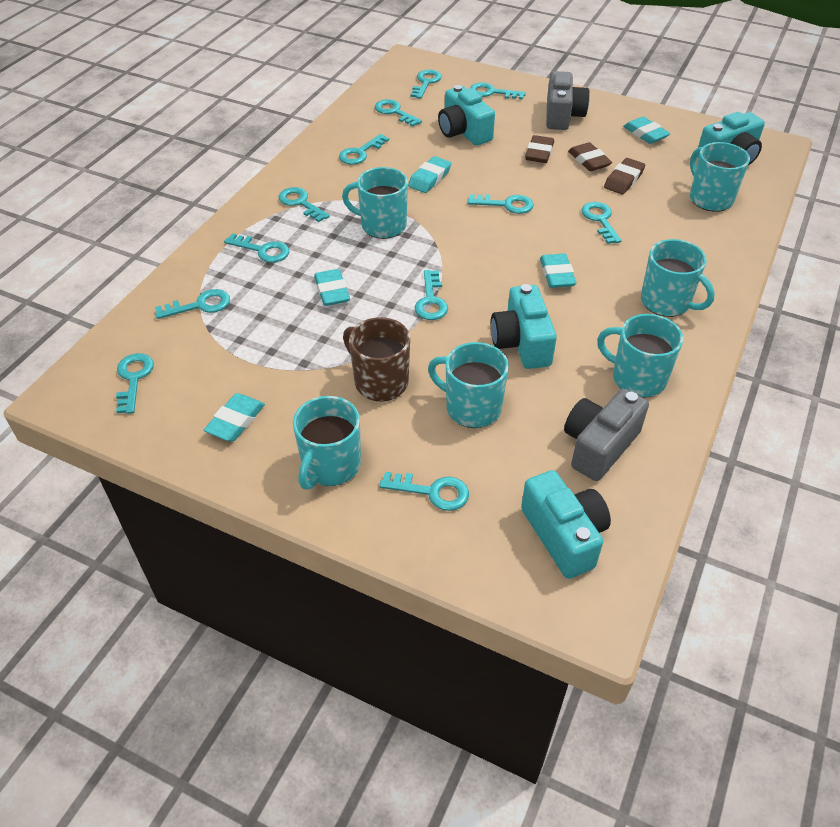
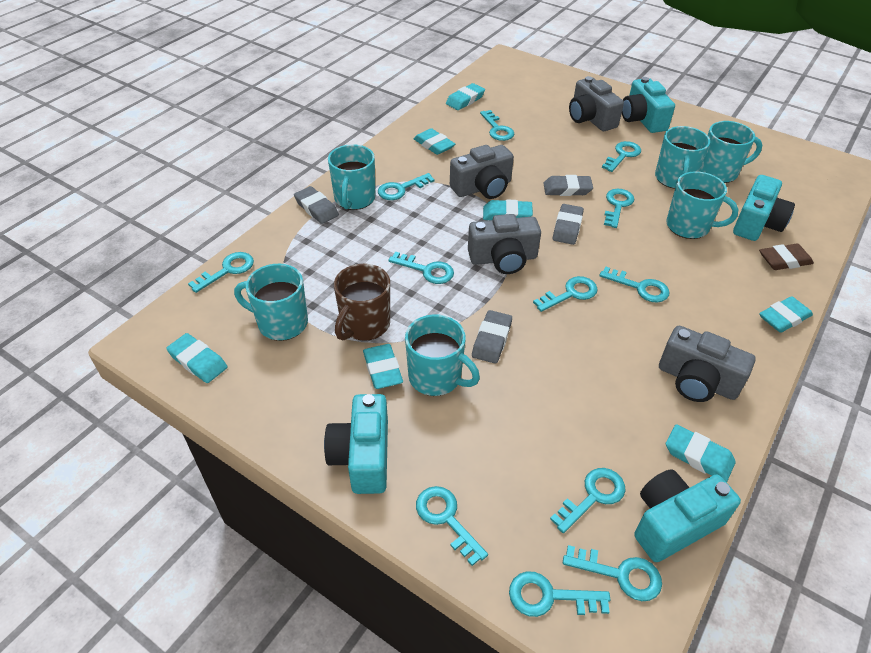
brown eraser: [525,135,554,163] [568,142,612,171] [604,158,645,195] = 3 -> [759,244,814,270] = 1
grey camera: [546,71,590,130] [564,388,649,481] = 2 -> [450,145,514,199] [468,214,541,274] [569,76,624,131] [659,326,755,402] = 4
grey eraser: none = 0 -> [294,186,339,224] [472,310,512,364] [543,175,593,196] [553,204,584,245] = 4
turquoise eraser: [204,393,265,442] [314,269,350,306] [408,156,451,193] [540,253,577,288] [623,116,671,144] = 5 -> [166,333,227,383] [363,344,403,389] [414,128,455,155] [446,83,485,110] [483,199,533,220] [666,424,736,482] [759,296,813,333] = 7

